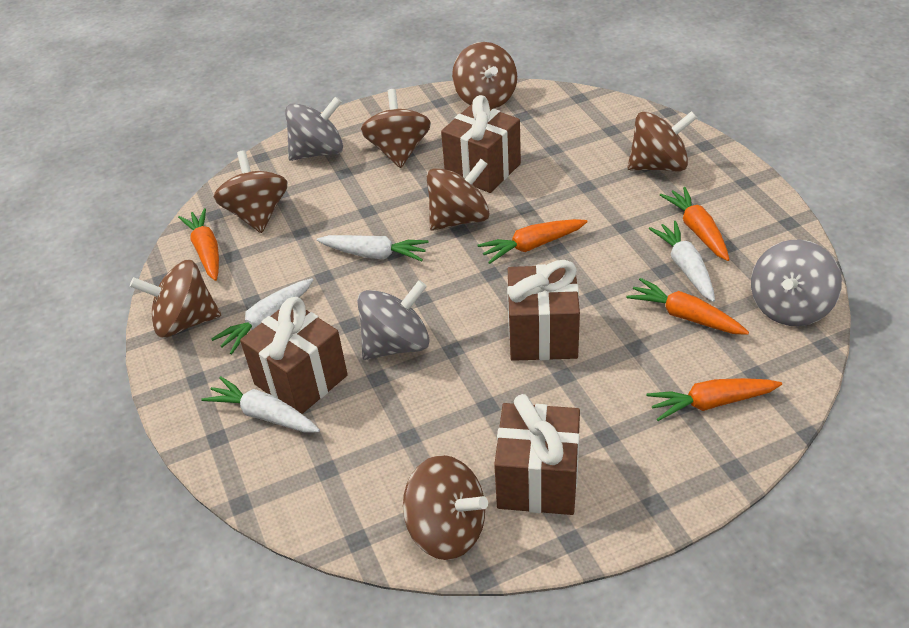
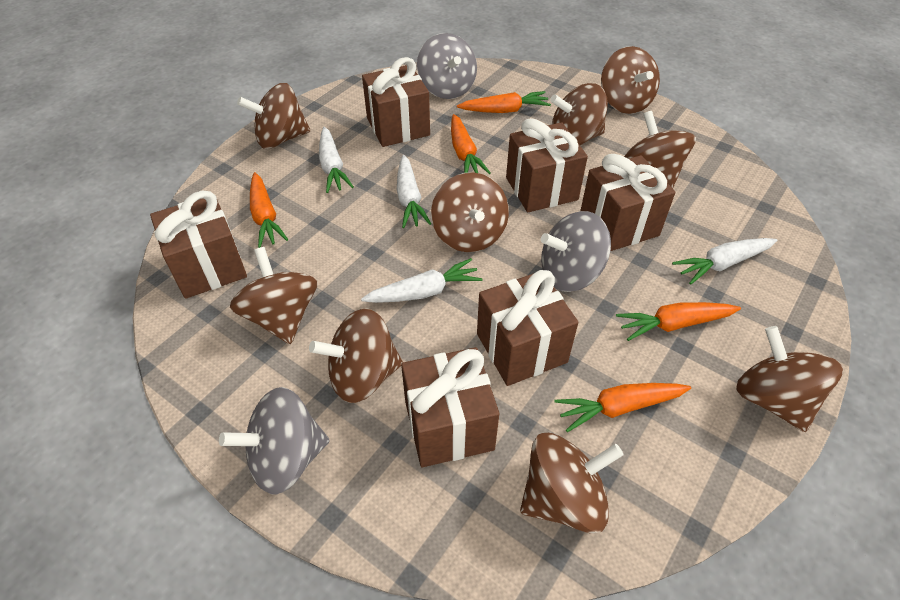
brown gift: [240,297,348,414] [441,95,521,193] [494,394,580,515] [507,260,580,361] = 4 -> [150,191,247,299] [362,57,430,147] [401,347,499,467] [477,270,579,386] [506,118,588,212] [580,154,675,251] = 6
brown spinning top: [130,260,221,338] [214,150,288,233] [361,89,431,168] [403,455,488,560] [427,159,490,231] [452,42,517,109] [628,111,697,172] = 7 -> [230,247,317,344] [237,83,310,149] [309,308,403,403] [431,172,509,252] [520,433,624,534] [550,83,608,145] [601,46,660,114] [624,111,696,188] [736,326,843,432] = 9

